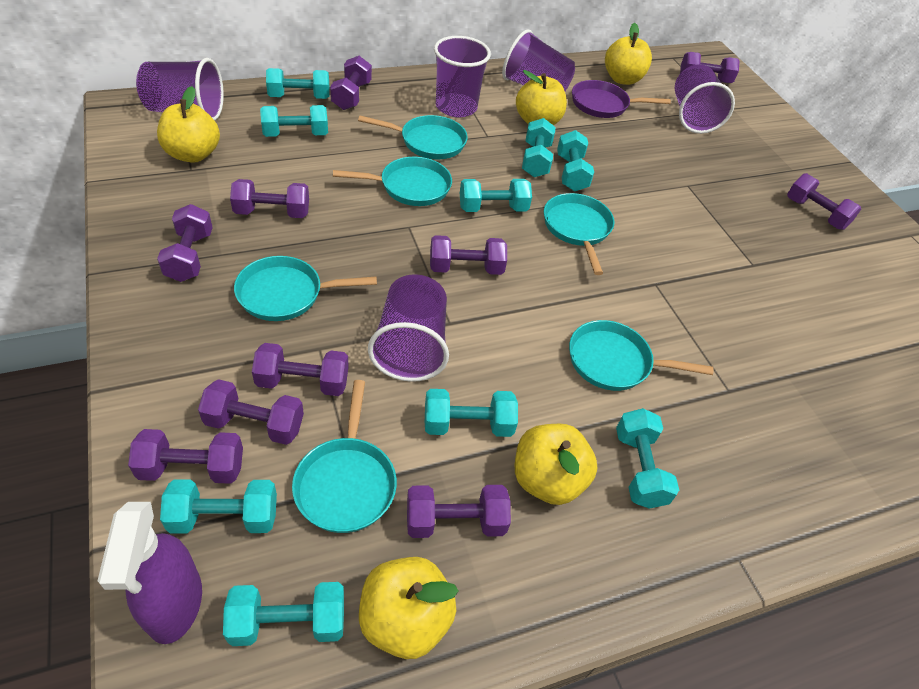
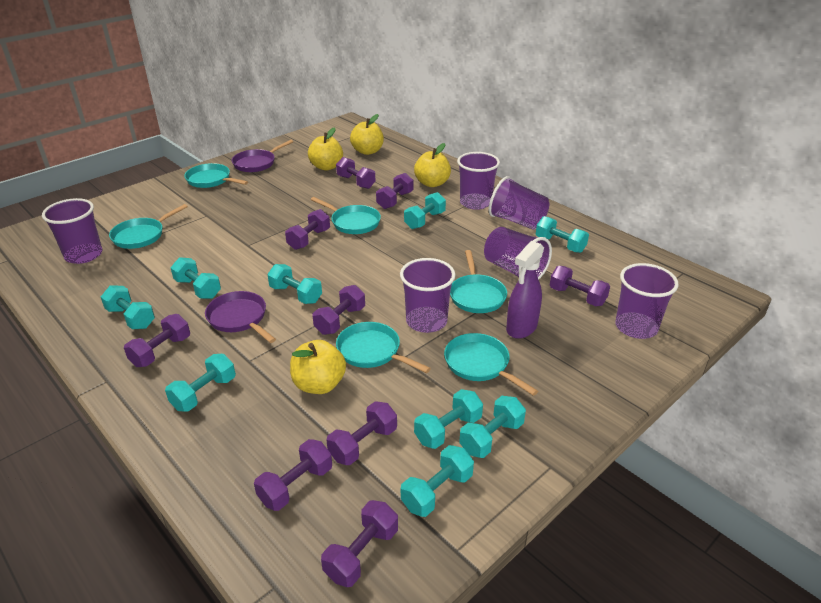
purple cup: [136,58,224,120] [368,274,449,382] [434,36,491,117] [502,30,575,91] [675,64,735,134] = 5 -> [42,198,102,264] [400,258,455,333] [457,152,500,210] [484,227,552,280] [489,176,549,230] [615,263,679,339] = 6
purple dumbbell: [128,429,243,484] [157,204,213,282] [198,379,304,445] [230,179,309,218] [252,343,349,396] [330,56,372,110] [407,485,511,538] [430,235,507,275] [680,52,739,83] [787,173,861,230] = 10 -> [124,314,190,367] [254,439,332,511] [285,209,330,250] [313,285,365,335] [321,500,398,587] [327,401,397,465] [336,157,376,189] [376,173,413,209] [550,266,610,306] = 9
purple pan: [572,80,671,118] = 1 -> [205,291,276,343] [232,140,293,172] = 2
yellow apple: [157,86,220,163] [359,557,459,659] [515,424,598,505] [516,70,567,125] [605,23,652,85] = 5 -> [290,340,346,394] [308,127,343,171] [350,114,384,155] [414,143,451,187] = 4

